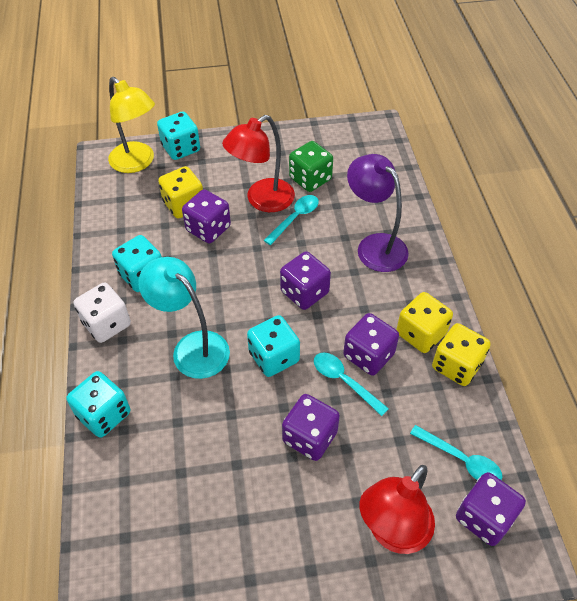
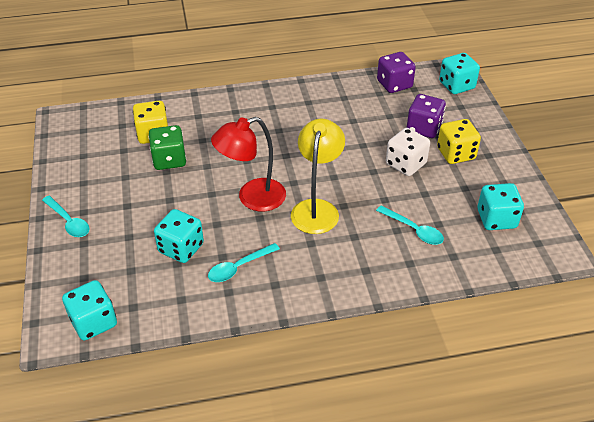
purple dice: [182,189,231,243] [280,251,331,310] [282,394,340,461] [343,313,399,376] [456,472,526,546] = 5 -> [377,52,416,93] [407,94,446,138] = 2
purple lamp: [347,154,409,272] = 1 -> none = 0
red lamp: [222,115,295,212] [359,465,435,554] = 2 -> [211,117,286,212] = 1
turquoise lamp: [138,257,230,379] = 1 -> none = 0
yellow dice: [158,166,203,219] [396,292,453,353] [432,323,491,386] = 3 -> [133,101,168,144] [437,119,481,164] = 2

